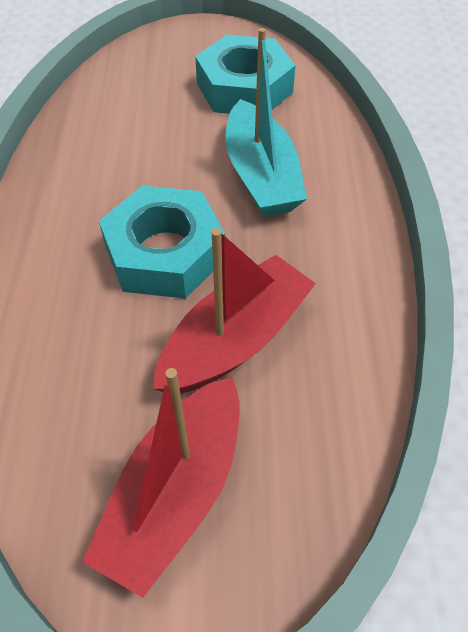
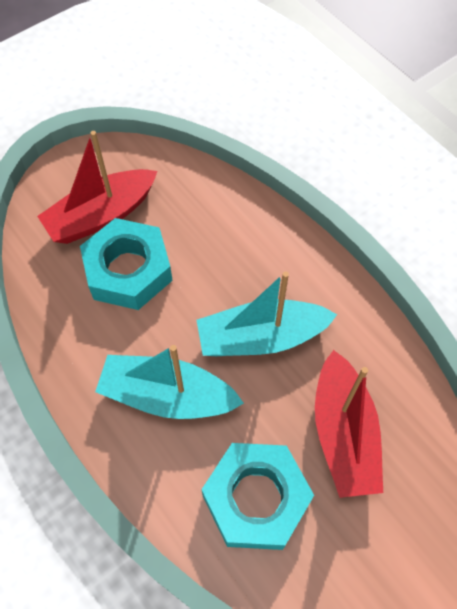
turquoise boat: [225,28,307,217] = 1 -> [95,345,244,419] [197,271,337,356] = 2

